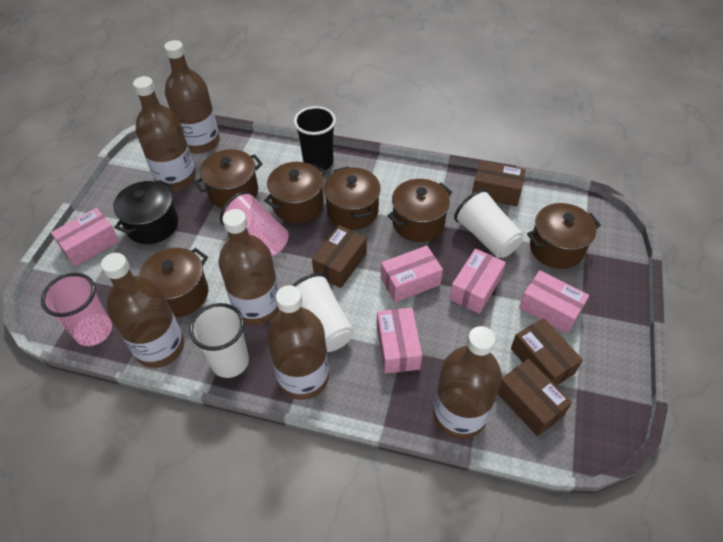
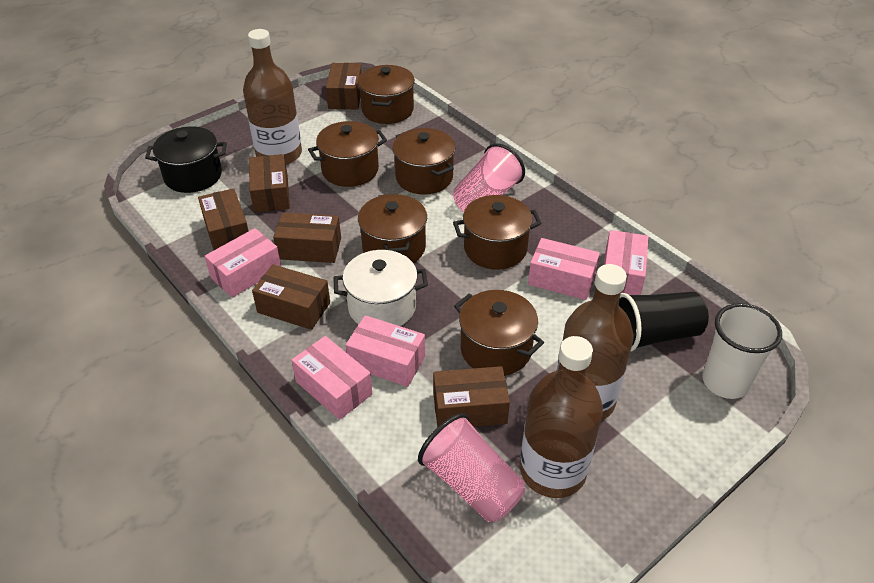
brown bottle: [101,253,184,368] [133,76,196,191] [164,40,220,154] [218,209,280,325] [267,285,329,400] [433,326,502,439] = 6 -> [243,29,302,165] [520,336,603,498] [557,264,634,421] = 3
brown box: [312,225,367,288] [472,160,526,206] [498,359,572,436] [511,318,583,386] = 4 -> [198,188,248,250] [249,154,290,213] [252,264,330,330] [273,212,341,263] [326,63,362,109] [433,366,510,427] = 6
white cup: [189,303,249,378] [292,273,354,352] [454,189,524,258] = 3 -> [702,303,782,399] = 1
white pot: none = 0 -> [333,250,428,326] = 1

